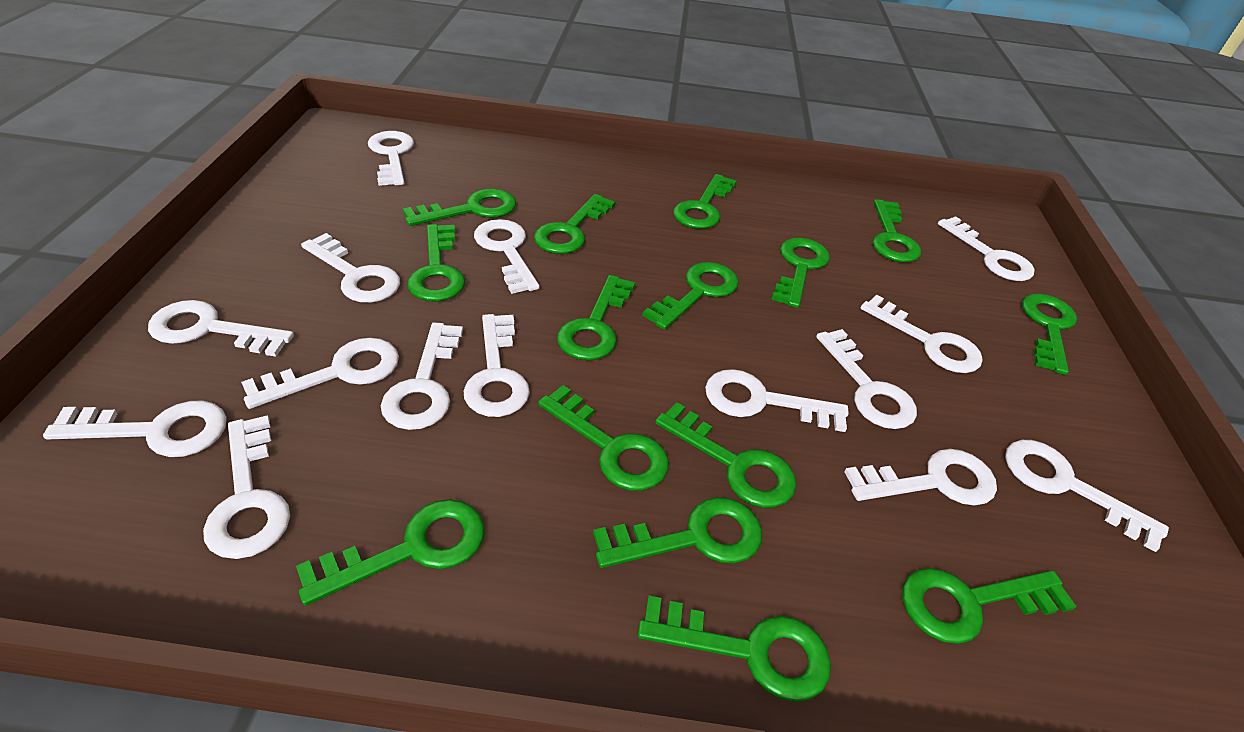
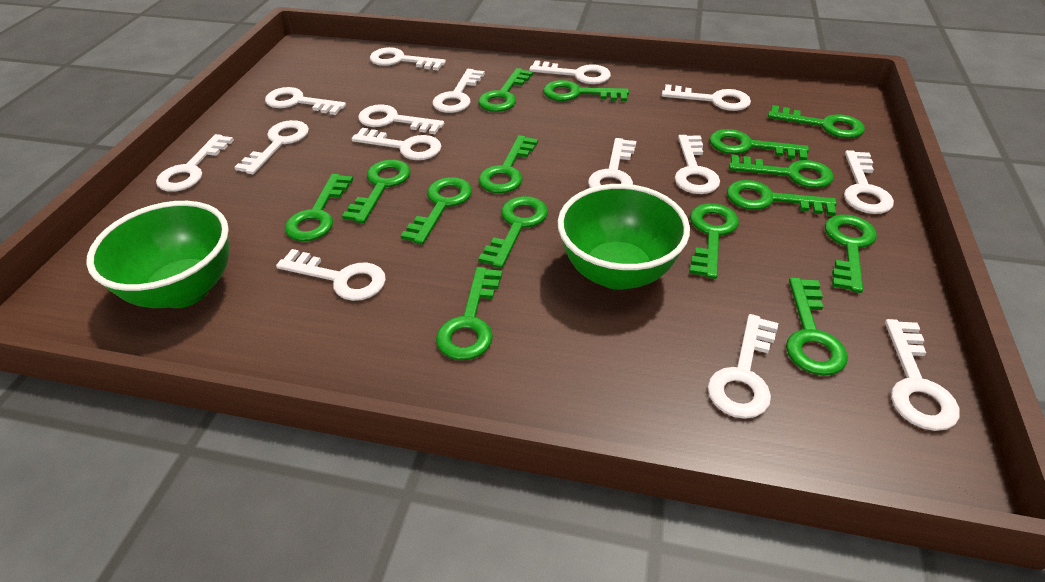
green bowl: none = 0 -> [86,201,229,308] [558,184,690,290] = 2

